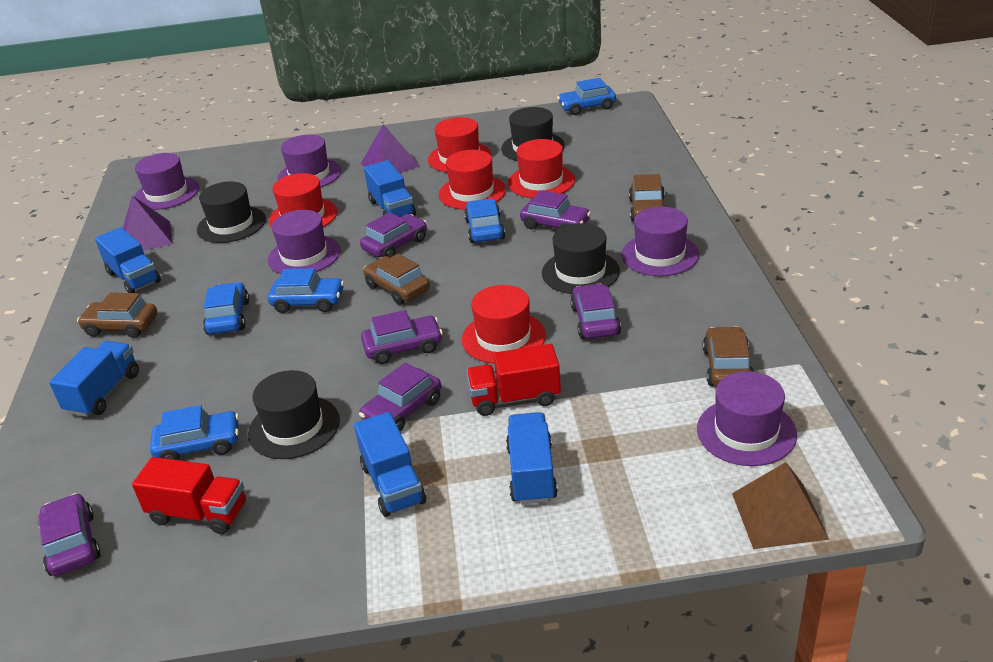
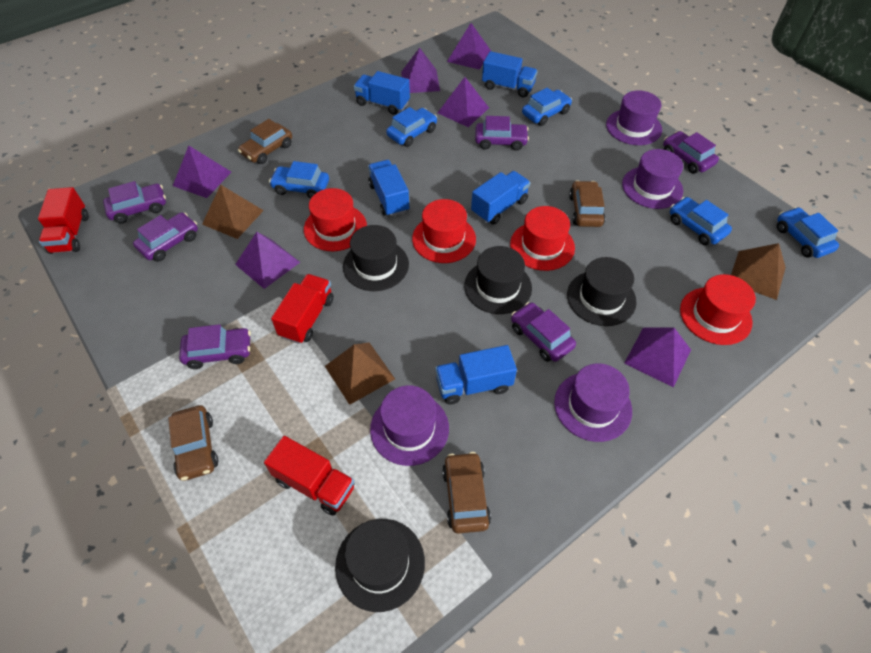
brown pyramid: [732,462,829,549] = 1 -> [202,184,264,239] [325,342,395,405] [731,243,786,300] = 3
purple hat: [134,153,199,210] [268,210,341,274] [277,134,341,187] [621,206,699,276] [697,371,797,466] = 5 -> [370,385,449,466] [554,363,632,442] [606,91,662,145] [622,149,683,209] = 4
purple pyramid: [123,196,173,251] [361,124,419,173] = 2 -> [173,146,231,198] [235,232,300,289] [401,48,440,93] [438,77,489,127] [447,23,491,70] [624,327,691,388] = 6
red hat: [269,173,337,228] [428,117,491,172] [439,150,506,210] [462,285,546,364] [508,139,575,198] = 5 -> [304,188,367,251] [412,199,476,263] [510,206,575,271] [680,274,756,345] = 4
red truck: [132,457,246,534] [466,344,561,416] = 2 -> [38,187,89,254] [264,436,355,516] [271,274,334,344] = 3

